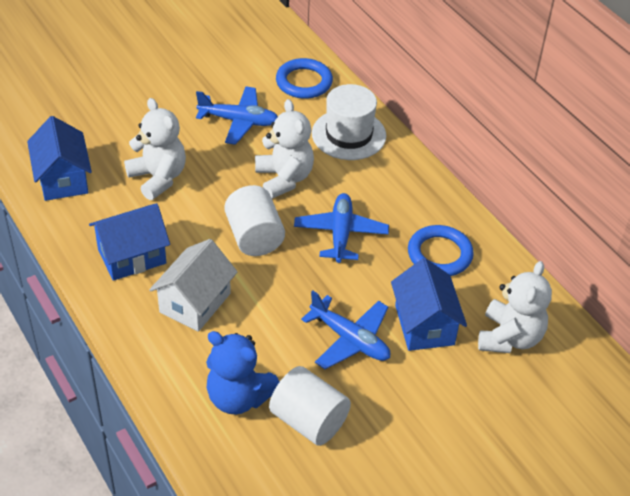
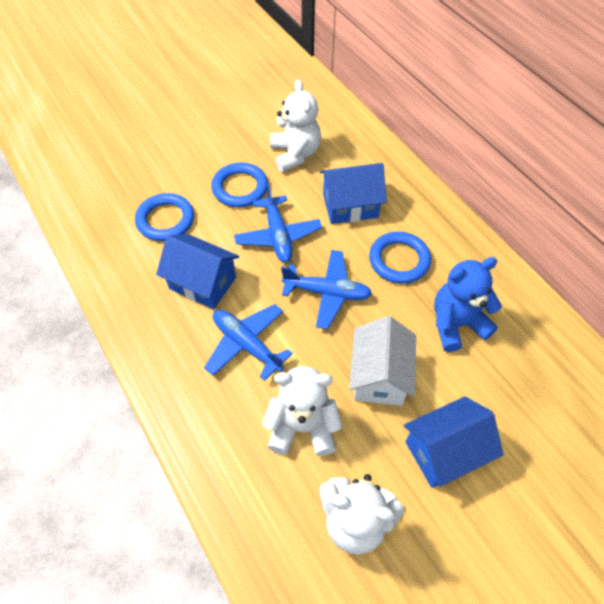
blue ring: [276,58,333,99] [408,225,474,276] = 2 -> [135,193,194,241] [211,163,268,207] [369,232,431,284] = 3
white cylinder: [224,185,285,256] [269,366,351,446] = 2 -> none = 0
white hat: [312,84,386,160] = 1 -> none = 0

